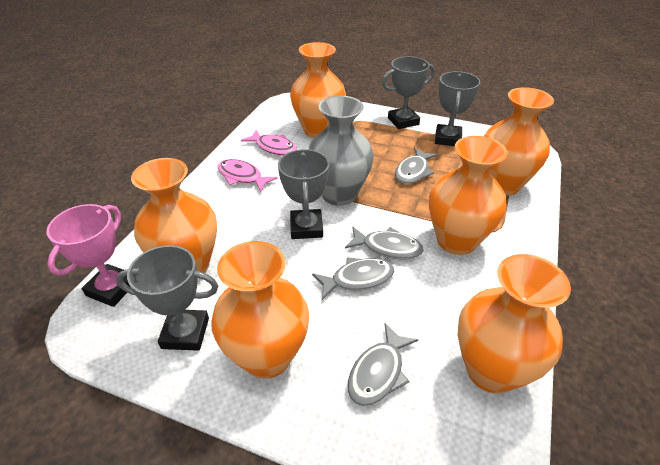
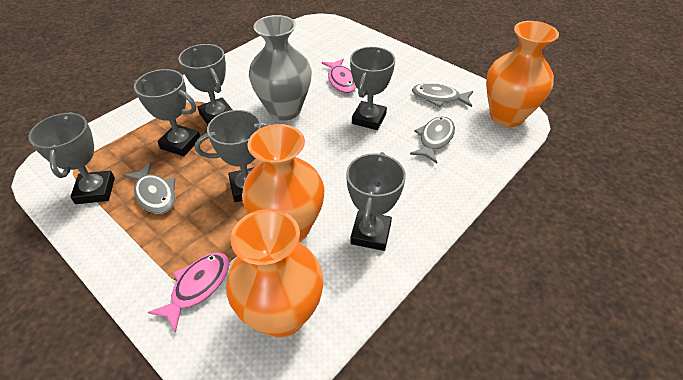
grey fish: [312,257,394,300] [345,226,424,259] [348,323,418,406] [395,147,438,184] = 4 -> [123,162,175,214] [410,117,455,164] [412,83,473,107] = 3
grey trophy: [116,245,218,351] [278,149,329,239] [382,56,435,129] [435,71,480,146] = 4 -> [28,112,115,204] [133,69,200,156] [179,44,232,125] [195,110,271,202] [346,152,406,251] [350,47,395,130] = 6
orange vase: [131,158,217,273] [211,241,309,379] [290,42,346,138] [429,136,507,255] [458,254,571,394] [484,87,554,196] = 6 -> [226,209,324,338] [242,124,324,242] [486,21,559,127] = 3
pink trophy: [47,204,130,307] = 1 -> none = 0

